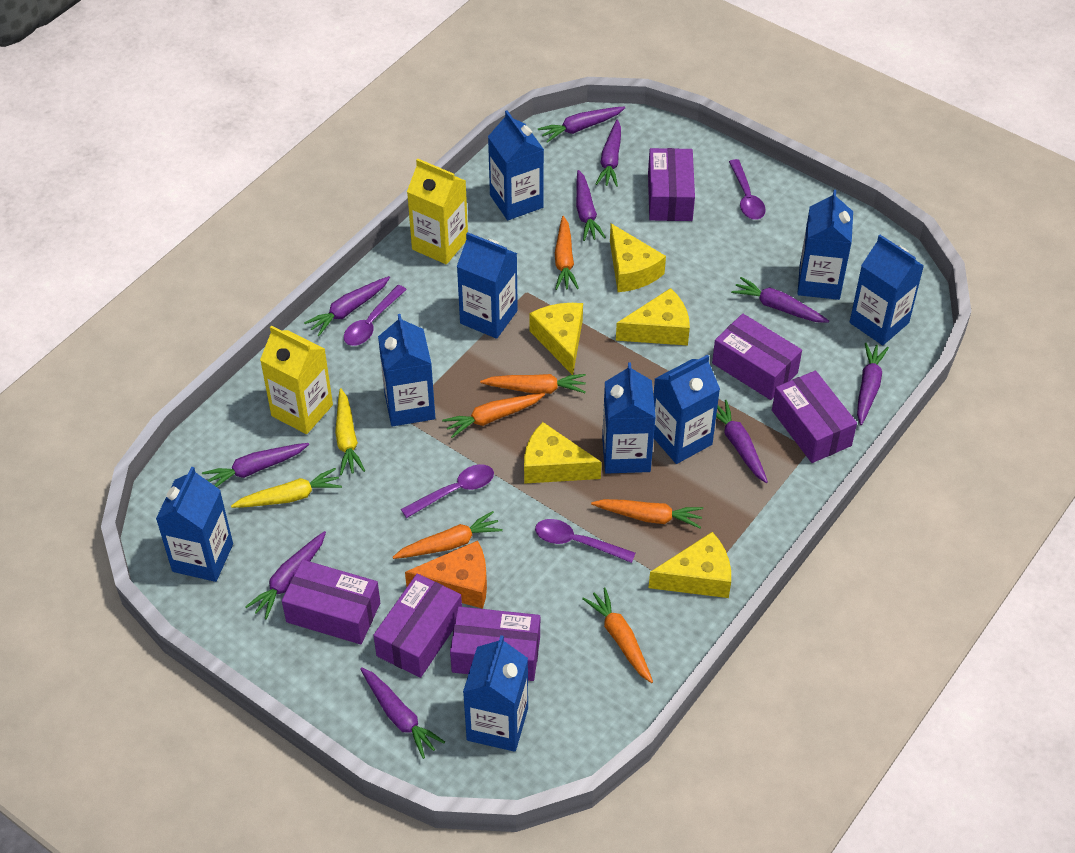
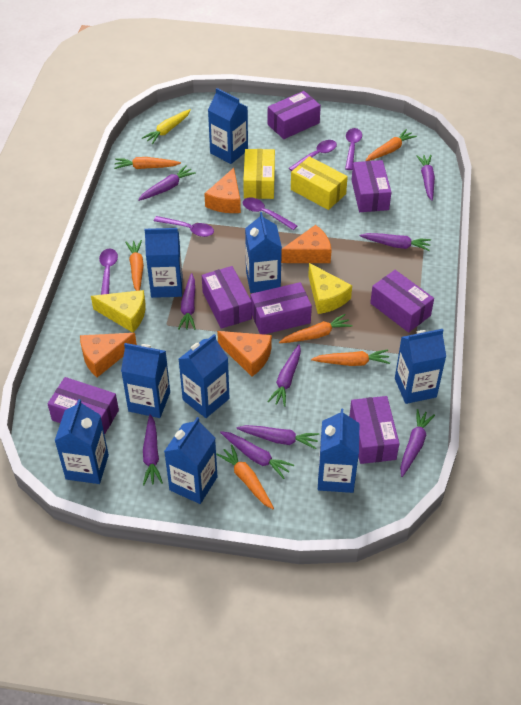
orange cheese: [405,541,487,609] = 1 -> [80,333,137,377] [204,168,241,213] [217,331,272,377] [281,225,332,263] = 4
purple box: [282,560,380,644] [373,573,462,678] [450,607,540,681] [648,148,695,221] [712,314,802,400] [772,370,857,463] = 6 -> [48,377,119,435] [202,266,252,329] [250,282,312,335] [268,91,321,139] [349,396,400,464] [352,160,391,212] [370,270,434,333] = 7
purple carrot: [202,443,309,487] [245,531,326,619] [304,276,390,336] [360,667,445,759] [538,107,625,143] [576,170,606,241] [596,119,621,187] [716,399,768,483] [731,277,829,323] [857,343,889,425] = 10 -> [138,166,196,201] [143,414,163,485] [178,273,196,330] [220,431,294,479] [236,425,319,449] [267,344,301,407] [360,233,431,251] [400,409,435,477] [416,155,435,201] = 9
purple spoon: [344,285,407,346] [401,464,494,518] [535,519,635,563] [729,159,766,220] = 4 -> [99,248,118,295] [154,216,214,237] [243,198,298,230] [289,140,337,171] [345,128,362,170] = 5
yellow box: none = 0 -> [243,149,275,199] [291,156,348,210] = 2
yellow carrot: [231,468,342,508] [335,388,365,475] = 2 -> [142,109,191,145] = 1
yellow carton: [260,325,333,434] [407,159,468,264] = 2 -> none = 0
yellow cheese: [524,422,602,484] [529,303,583,375] [610,223,666,292] [616,288,690,346] [649,532,731,598] = 5 -> [91,290,145,333] [308,263,352,314] = 2

